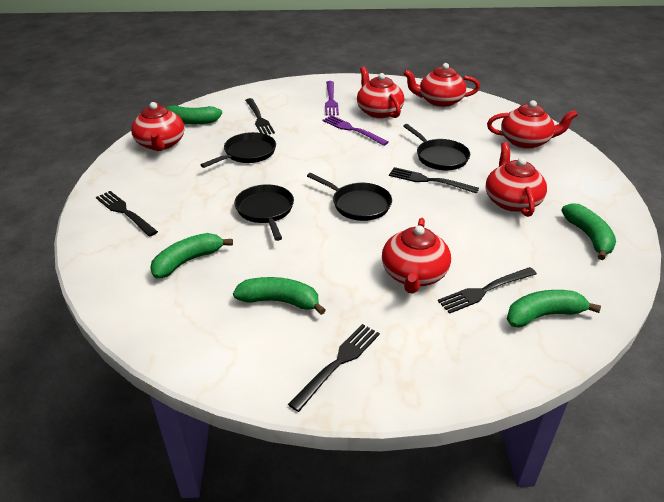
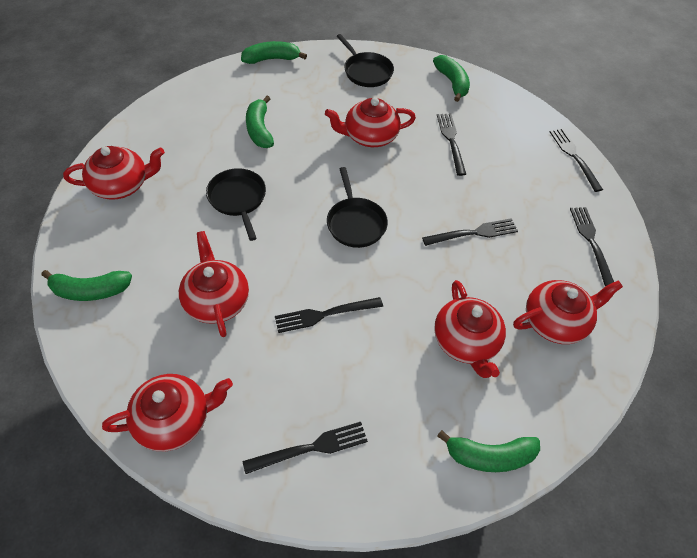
black fork: [96,191,158,237] [245,98,275,135] [288,324,380,412] [389,167,479,194] [438,267,537,314] = 5 -> [243,422,368,474] [275,297,383,333] [422,218,518,246] [437,114,466,176] [550,128,603,192] [570,207,614,286] = 6
black pan: [200,132,276,168] [234,184,294,241] [307,173,392,221] [403,124,470,170] = 4 -> [206,168,266,241] [327,167,388,248] [337,34,394,87] = 3
purple fork: [322,115,389,146] [325,81,339,116] = 2 -> none = 0

